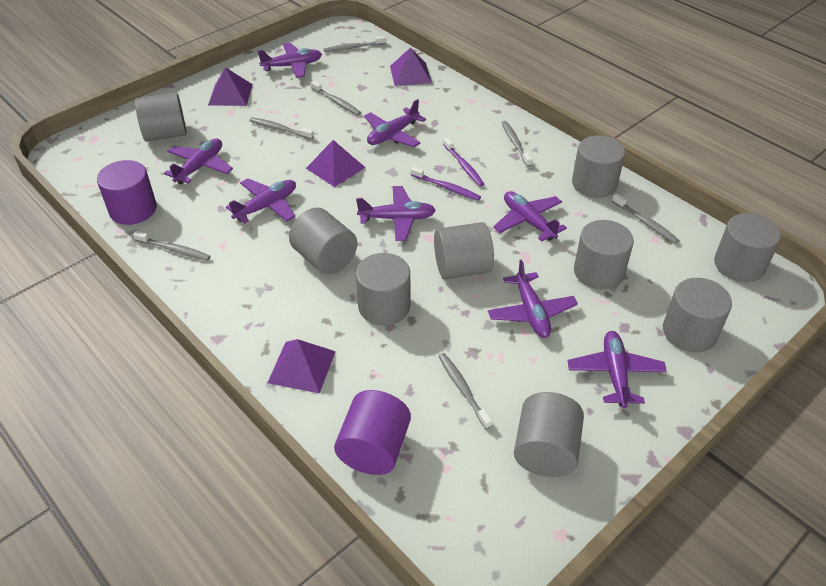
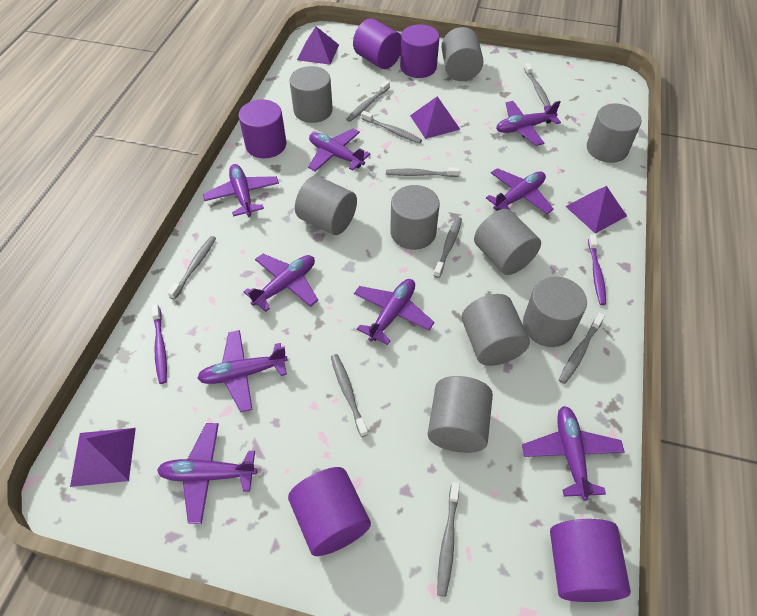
grey toothbrush: [133,231,211,261] [249,117,314,140] [311,81,361,115] [324,36,387,52] [439,353,493,429] [501,121,532,167] [612,193,679,244] = 7 -> [168,236,216,300] [331,354,368,437] [346,81,390,122] [361,111,422,144] [386,167,460,177] [434,217,462,278] [437,482,460,597] [524,63,551,107] [559,313,605,384] = 9
purple cylinder: [97,160,157,225] [334,390,411,475] = 2 -> [239,99,286,158] [288,467,371,556] [353,18,401,69] [400,24,440,78] [550,519,631,602] = 5
purple plane: [164,139,233,184] [226,178,296,224] [258,43,322,78] [356,186,436,241] [364,99,426,147] [488,259,578,338] [493,191,567,242] [568,331,667,408] = 8 -> [157,423,257,524] [197,330,288,412] [203,164,279,217] [243,254,318,312] [308,129,370,171] [354,279,435,345] [486,168,554,214] [496,101,561,146] [522,406,625,501] = 9

